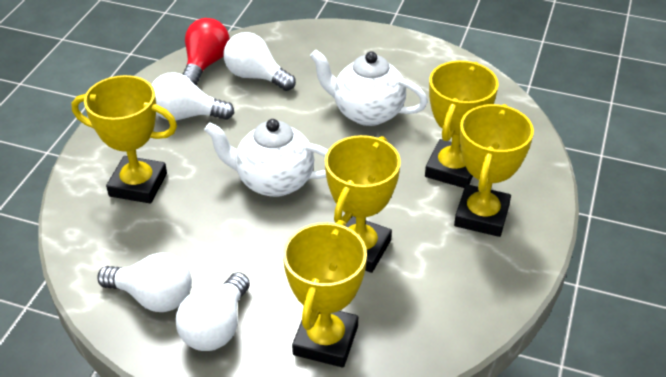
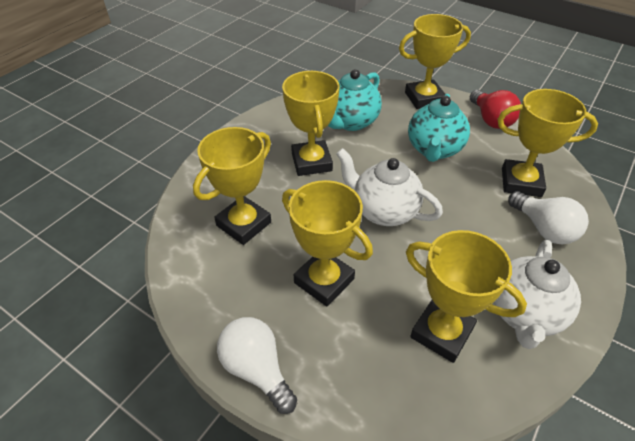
turquoise teapot: none = 0 -> [328,69,382,131] [408,94,470,162] = 2
white light bulb: [97,253,192,312] [151,72,235,121] [176,272,250,351] [224,32,296,91] = 4 -> [217,317,297,414] [508,191,589,244] = 2
yellow trophy: [71,75,177,203] [283,220,367,367] [325,135,401,273] [425,61,499,188] [454,104,534,237] = 5 -> [193,127,271,245] [282,71,340,176] [282,180,373,306] [399,14,471,109] [406,230,527,363] [498,89,598,197] = 6

